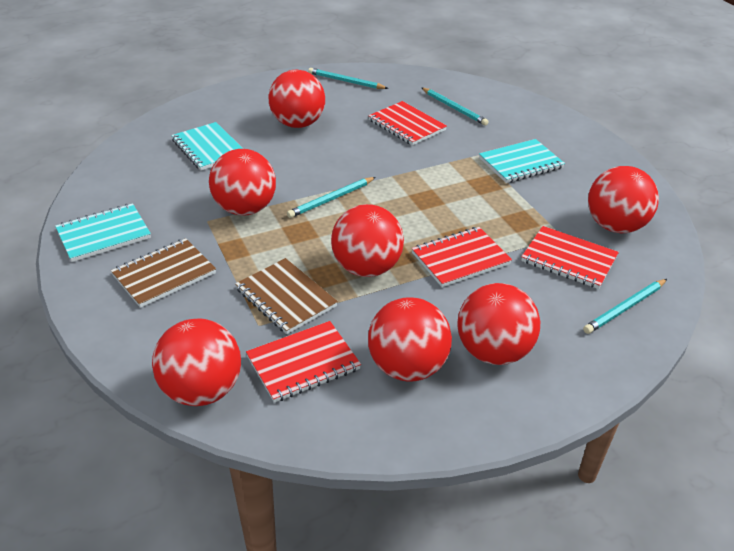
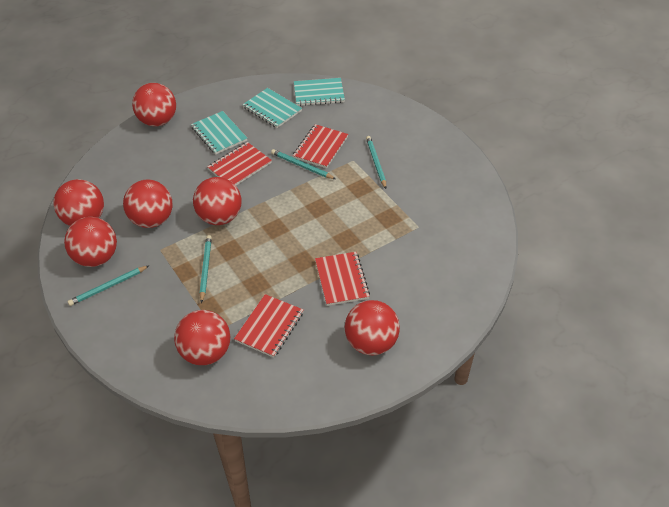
brown notebook: [111,238,216,308] [235,258,338,334] = 2 -> none = 0

